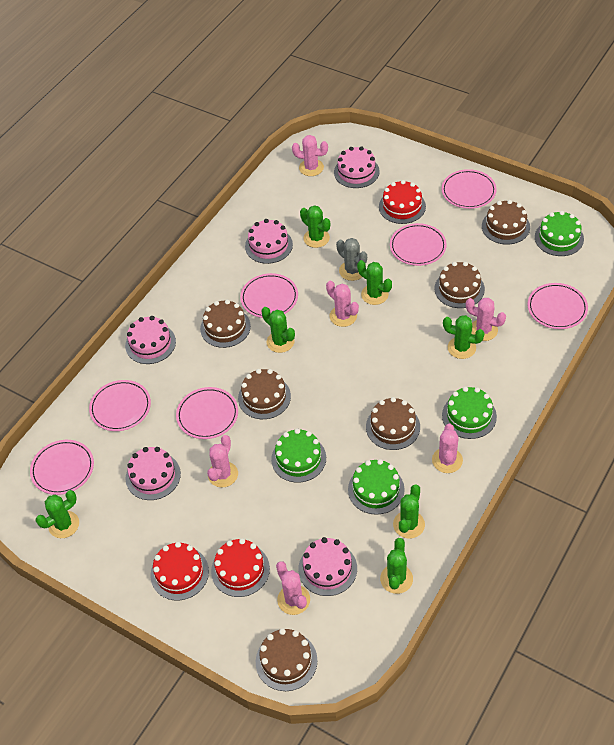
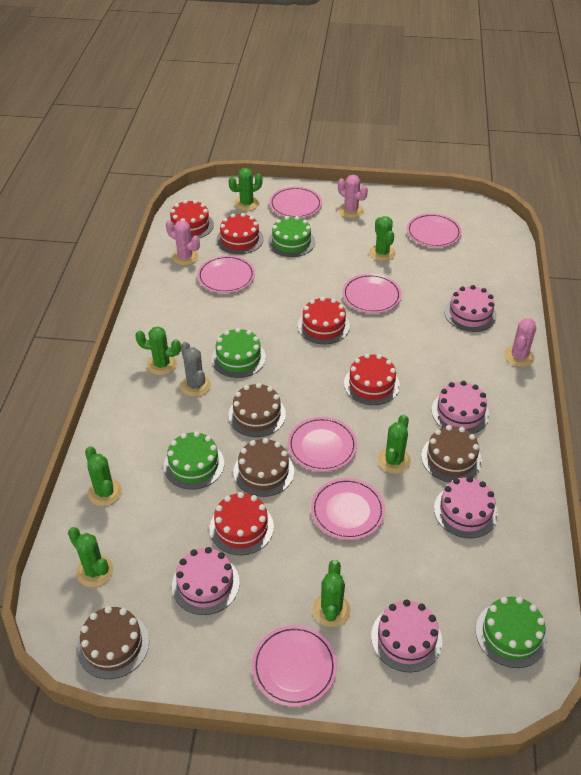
brown cake: [200,300,251,348] [238,369,291,419] [256,628,318,691] [366,397,420,450] [434,262,485,308] [482,200,530,245] = 6 -> [77,606,149,679] [228,383,286,437] [233,438,294,497] [421,425,482,482] = 4
pink cactus: [207,435,238,487] [276,561,310,615] [292,135,328,176] [326,281,359,327] [432,424,463,473] [466,298,506,341] = 6 -> [166,220,200,265] [338,175,368,218] [504,318,536,367] = 3
red cake: [150,542,209,601] [211,538,270,597] [379,180,426,224] = 3 -> [170,200,214,240] [210,492,274,555] [217,213,264,254] [298,297,350,344] [344,354,400,405] = 5

